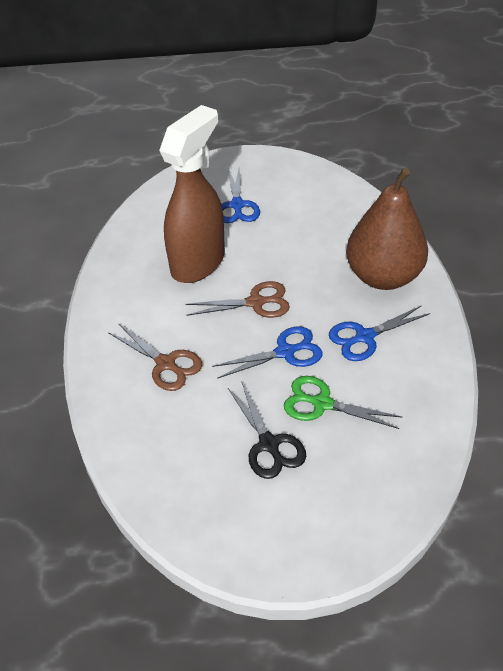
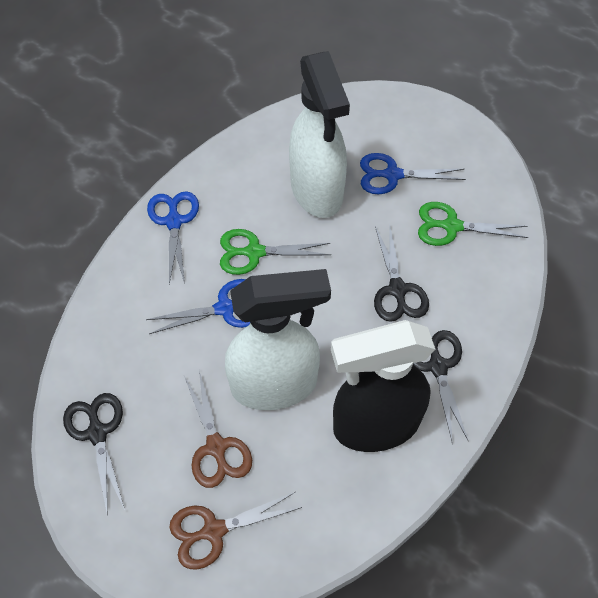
black scissors: [228,383,306,479] = 1 -> [63,393,125,512] [374,223,429,322] [413,330,469,444] = 3
black spray bottle: none = 0 -> [331,320,435,452] = 1
brown pear: [346,168,428,290] = 1 -> none = 0
brown spray bottle: [159,105,225,283] = 1 -> none = 0
green scissors: [284,376,402,429] = 1 -> [220,229,331,275] [418,202,528,246] = 2
white spray bottle: none = 0 -> [225,269,331,410] [289,51,350,218] = 2

